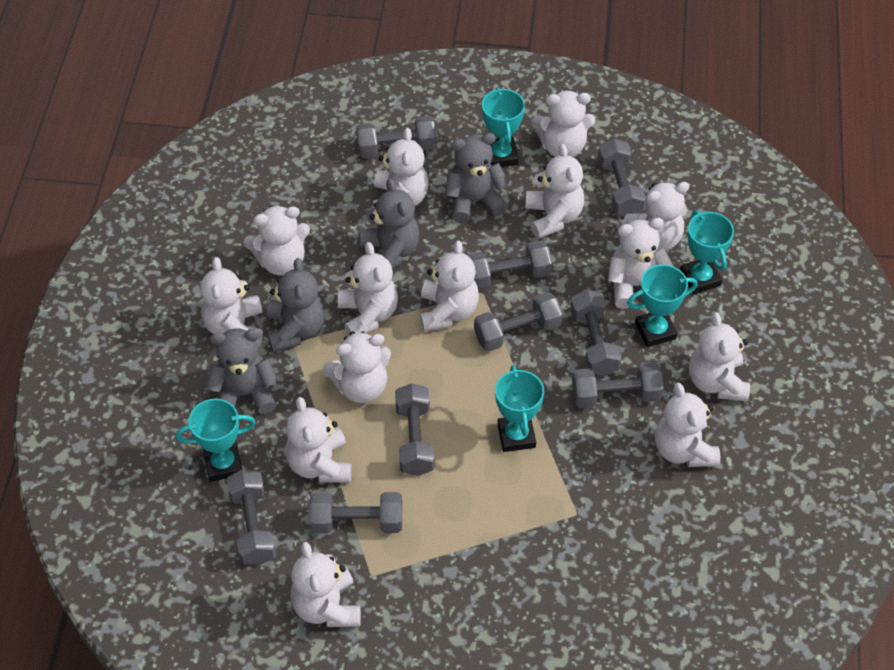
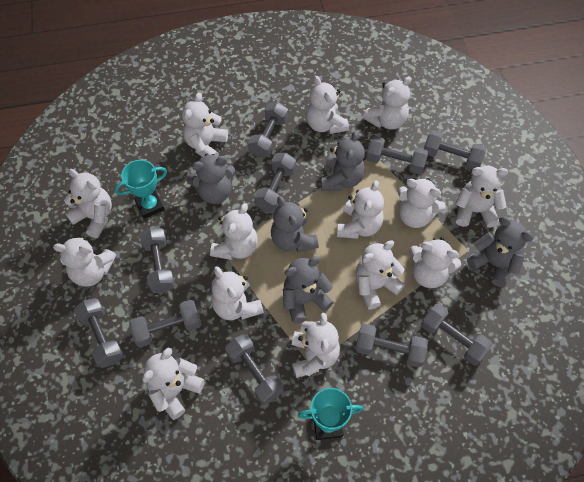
grey dumbbell: [226,469,276,565] [309,492,402,533] [356,116,437,158] [395,383,435,476] [467,240,552,289] [474,292,563,351] [570,290,622,376] [572,362,664,408] [598,139,646,216] = 9 -> [74,298,124,368] [129,300,202,347] [140,227,175,293] [225,334,283,405] [248,102,288,158] [254,153,296,212] [355,323,428,368] [366,136,428,175] [421,304,492,365] [424,130,486,169] = 10
grey teddy bear: [206,328,278,414] [267,258,325,352] [360,179,420,269] [445,133,509,223] = 4 -> [187,154,235,204] [271,196,319,252] [283,256,334,323] [321,131,365,191] [467,217,533,287] = 5
turquoise trophy: [176,399,256,482] [482,87,525,167] [495,365,544,452] [627,264,698,347] [680,210,734,294] = 5 -> [115,160,167,219] [298,388,363,440] = 2

